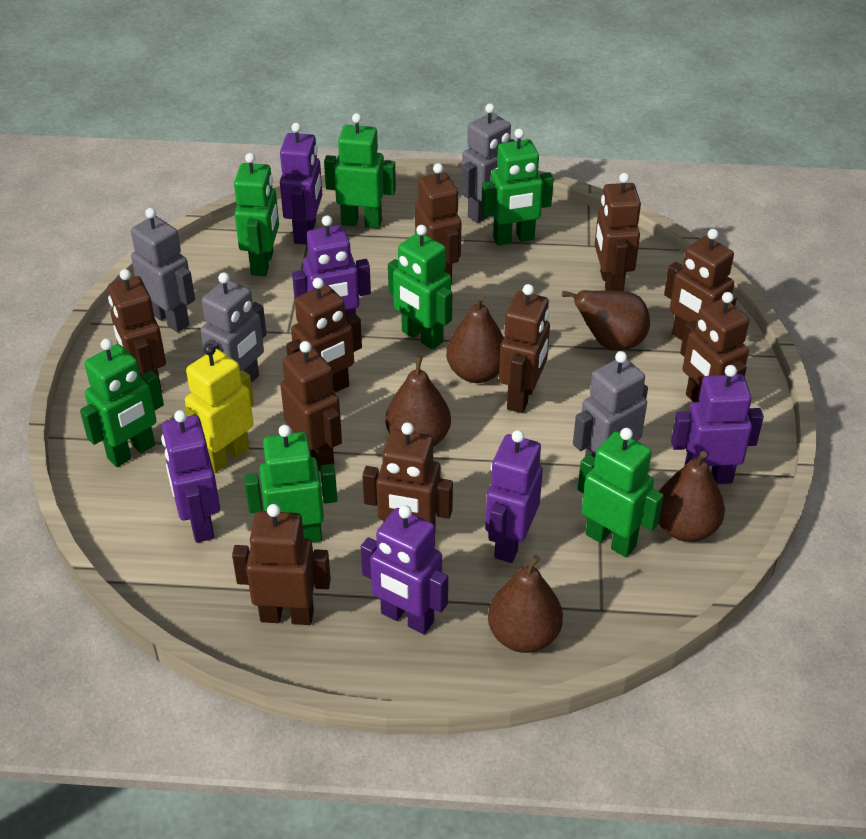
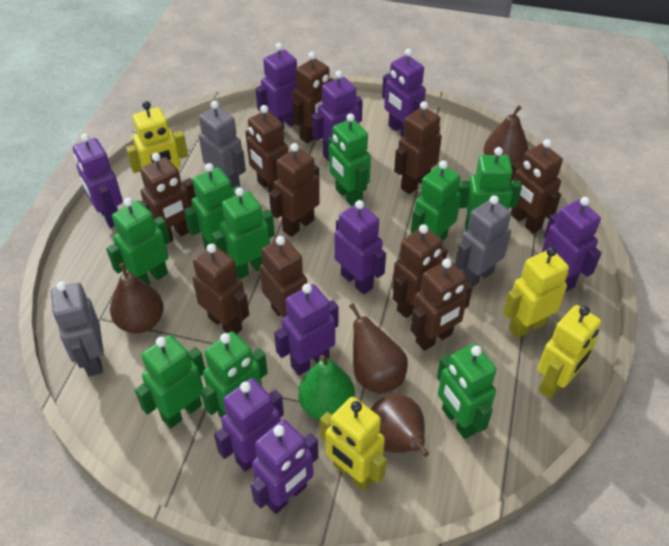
brown pear: [385,355,451,447] [446,295,504,383] [488,555,563,653] [562,290,650,351] [659,451,725,542] = 5 -> [110,263,164,334] [349,303,408,394] [371,394,429,457] [484,105,528,164] = 4
green pear: none = 0 -> [298,354,355,420] = 1
green robot: [80,339,164,467] [234,153,279,276] [244,425,337,543] [324,113,396,229] [388,225,452,350] [481,129,553,246] [578,428,664,557] = 7 -> [106,198,171,285] [135,335,205,429] [184,163,241,250] [200,331,268,418] [212,187,275,279] [328,113,371,206] [411,161,461,241] [437,344,497,439] [458,147,522,230] = 9
grey robot: [131,208,195,332] [201,272,267,383] [461,103,515,223] [573,351,648,457] = 4 -> [51,281,104,376] [199,101,246,188] [455,195,511,287] = 3
purple robot: [161,410,220,543] [280,123,322,245] [292,215,371,317] [361,505,448,634] [485,430,543,563] [671,365,764,484] = 6 -> [73,133,123,228] [214,378,284,472] [250,419,318,514] [255,43,298,130] [274,284,338,375] [312,71,363,161] [335,200,386,295] [382,49,426,137] [542,197,601,292] = 9
yellow robot: [183,344,254,473] = 1 -> [126,101,188,181] [320,397,387,491] [503,247,569,338] [537,305,601,399] = 4

